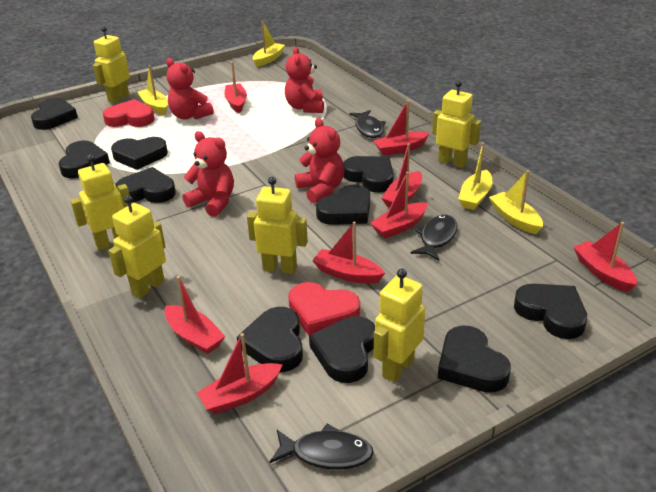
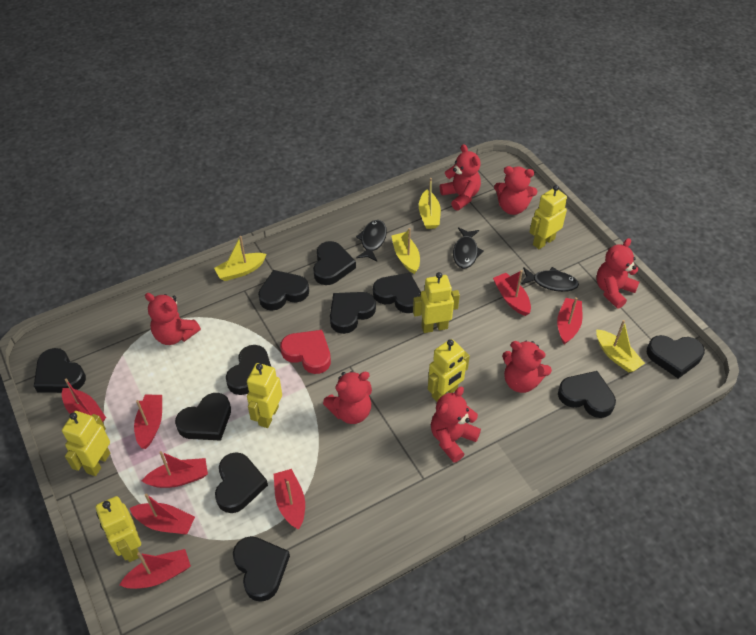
black heart: [31,98,78,130] [59,140,110,178] [111,137,168,170] [115,167,176,203] [237,307,303,372] [309,316,375,383] [316,184,370,225] [343,156,394,192] [438,325,511,393] [514,284,587,339] = 10 -> [34,348,86,393] [175,393,231,441] [215,452,268,513] [226,345,271,395] [233,536,290,602] [258,270,309,311] [313,241,356,285] [330,292,376,334] [373,273,421,313] [558,371,616,418] [647,335,705,379] = 11
red heart: [103,99,155,127] [288,282,360,336] = 2 -> [280,330,331,374] = 1
red teddy bear: [166,58,214,120] [182,131,234,217] [285,47,324,113] [295,118,344,203] = 4 -> [145,293,201,345] [323,371,372,424] [431,387,481,463] [440,144,481,211] [494,166,537,215] [502,341,552,393] [596,238,639,308] = 7

